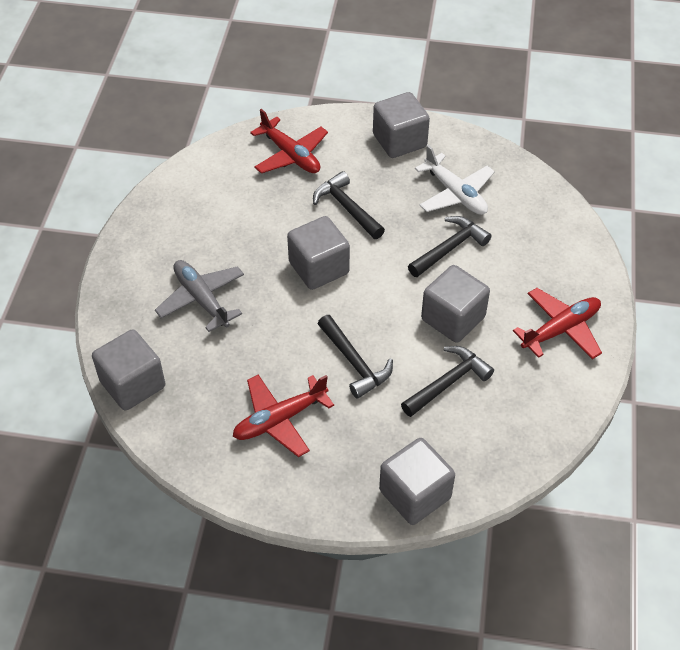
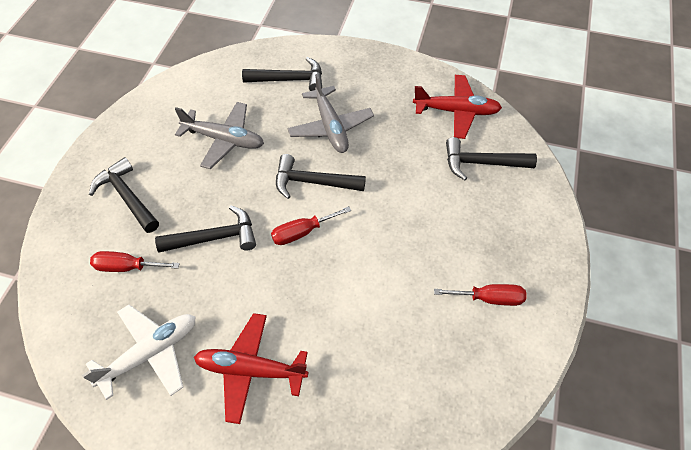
black hammer: [313,171,385,239] [318,315,393,399] [401,346,494,417] [408,216,491,277] = 4 -> [89,157,159,233] [155,205,256,253] [242,57,322,91] [276,154,366,199] [446,137,537,180] = 5
grey cube: [92,329,165,411] [287,216,350,290] [373,92,430,158] [379,438,455,525] [421,265,490,343] = 5 -> none = 0
grey plane: [155,260,244,332] = 1 -> [175,102,264,169] [287,74,374,153] = 2
red plane: [233,375,334,457] [250,109,328,173] [513,288,602,359] = 3 -> [194,313,309,424] [413,75,502,139] = 2
red screwdriver: none = 0 -> [90,251,180,272] [271,206,351,245] [434,284,527,306] = 3

